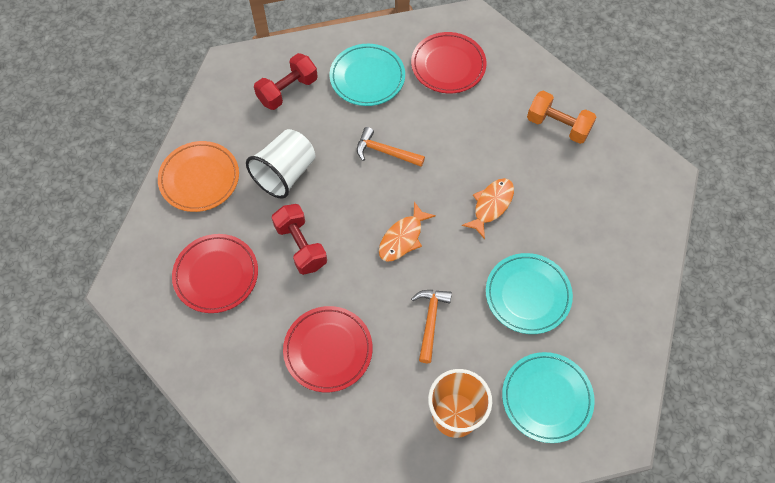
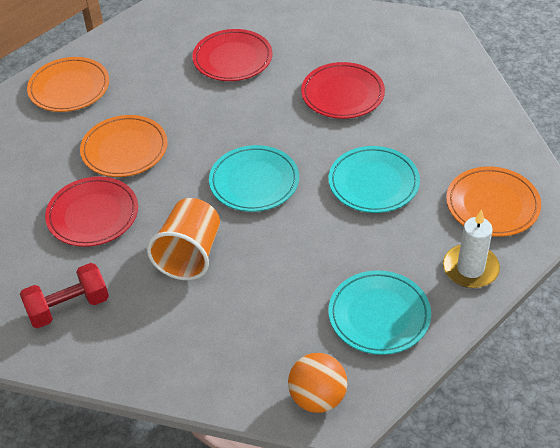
orange ball: none = 0 -> [288,353,347,413] = 1
orange dumbbell: [527,91,597,144] = 1 -> none = 0
orange fish: [379,202,436,262] [461,178,514,239] = 2 -> none = 0
orange hammer: [357,127,425,167] [411,290,452,363] = 2 -> none = 0
orange plate: [158,141,239,212] = 1 -> [27,57,109,112] [80,115,167,177] [446,167,541,237] = 3
red dumbbell: [254,53,318,110] [272,204,327,275] = 2 -> [20,263,109,328] = 1
white candle: none = 0 -> [443,209,500,288] = 1
white cup: [246,129,315,199] = 1 -> none = 0

